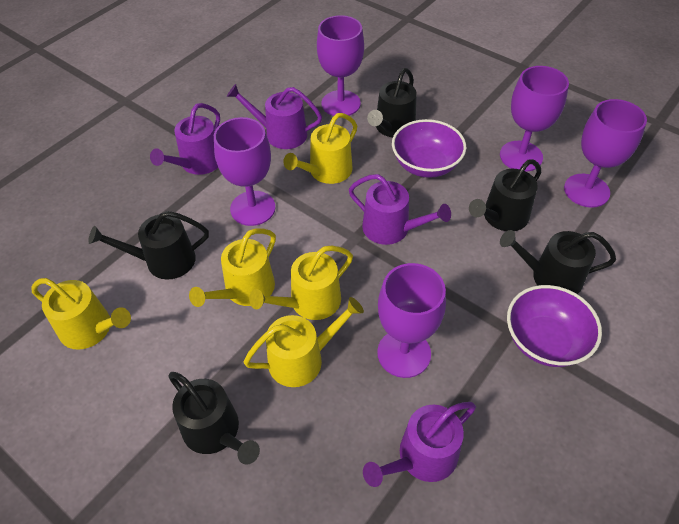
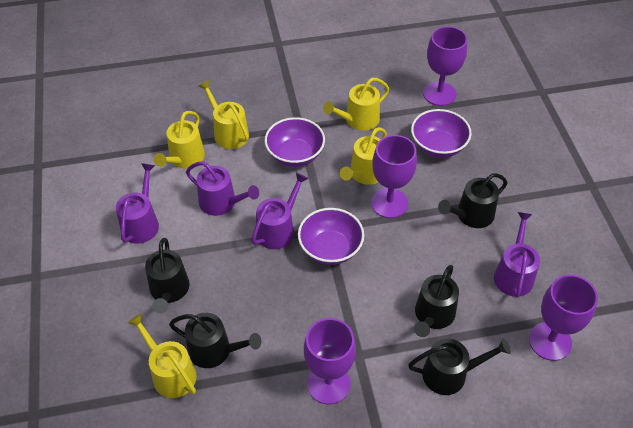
purple bowl: [392,119,466,178] [507,285,602,367] = 2 -> [264,117,325,167] [298,208,364,265] [411,109,472,158] = 3
purple goblet: [214,117,276,226] [317,15,364,116] [377,263,446,378] [500,66,569,172] [564,99,647,208] = 5 -> [304,318,356,404] [371,135,417,218] [423,26,467,106] [529,275,598,361] = 4

